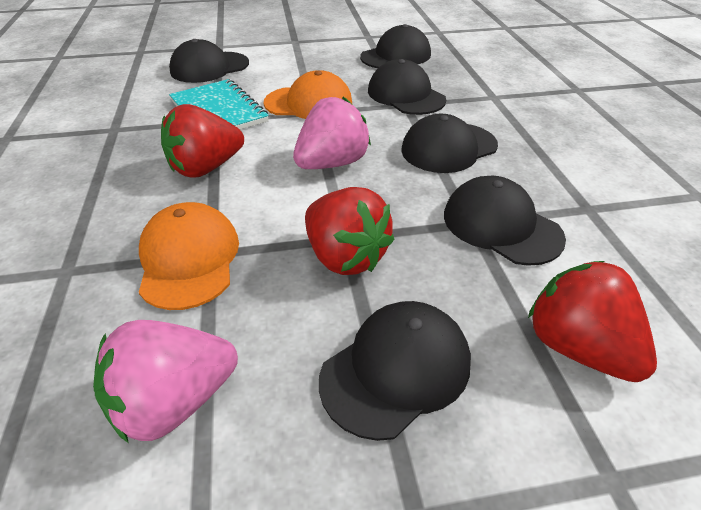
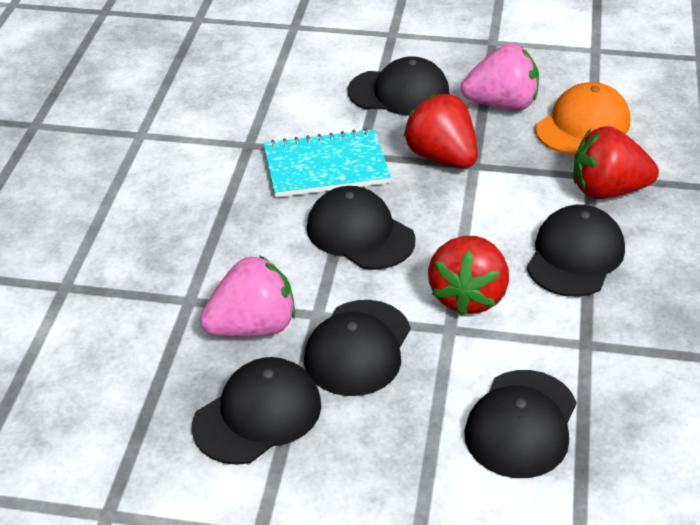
orange cap: [139,202,239,310] [264,70,353,119] = 2 -> [535,82,630,155] = 1

